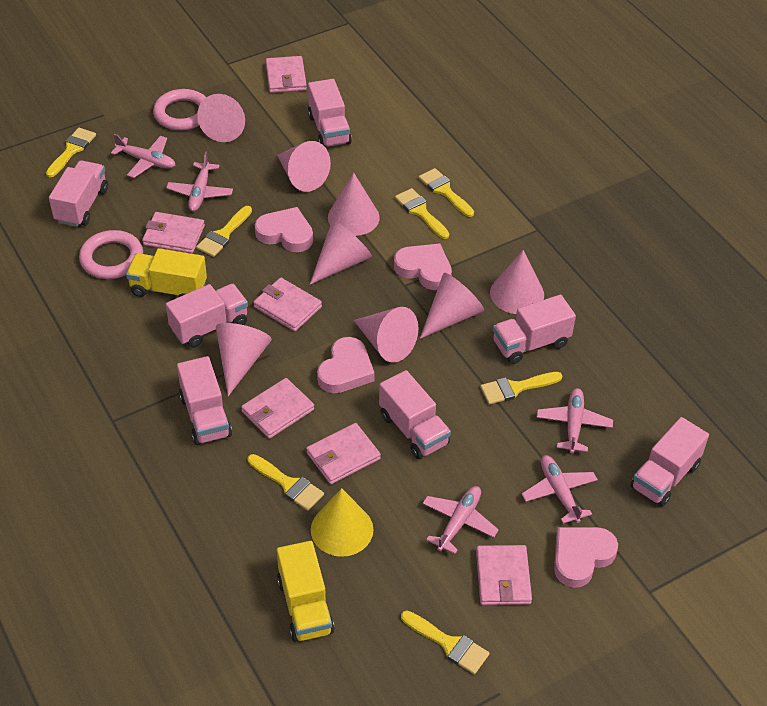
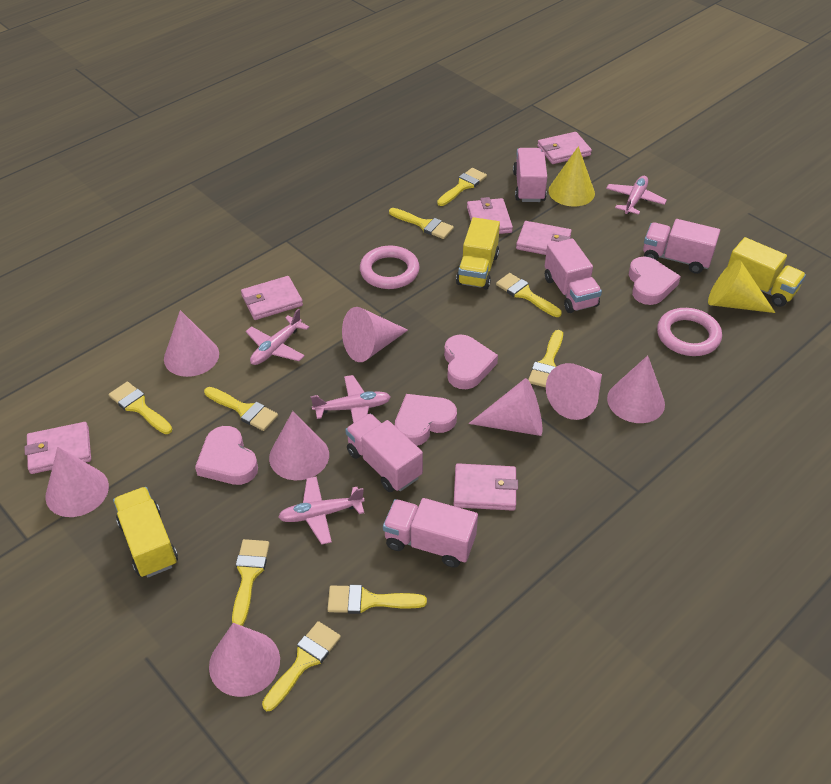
pink plane: [111,134,175,178] [166,151,233,211] [422,486,499,554] [521,455,598,524] [536,388,613,454] = 5 -> [246,308,309,365] [278,476,365,545] [311,375,391,423] [606,176,667,215] = 4
pink truck: [49,160,108,227] [166,284,248,348] [177,356,232,445] [308,79,352,148] [379,370,451,459] [493,294,576,364] [630,417,709,507] = 7 -> [345,413,423,492] [383,498,478,568] [513,148,547,202] [545,238,602,313] [643,219,720,274] = 5
yellow brush: [46,128,96,177] [196,206,252,257] [248,454,324,511] [395,188,449,239] [401,611,490,674] [419,168,474,217] [480,372,562,405] = 7 -> [108,381,172,434] [204,387,278,431] [232,539,270,626] [262,621,341,711] [327,585,427,614] [389,208,454,239] [437,168,487,206] [496,273,562,317] [528,330,563,388] = 9
yellow cone: [311,488,373,557] = 1 -> [548,146,595,206] [708,259,776,313] = 2
yellow truck: [126,248,207,297] [277,541,335,642] = 2 -> [113,487,178,577] [456,217,500,289] [727,237,806,307] = 3

